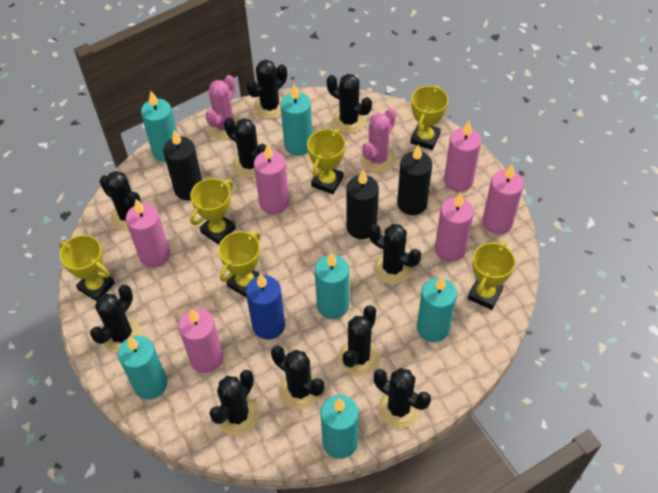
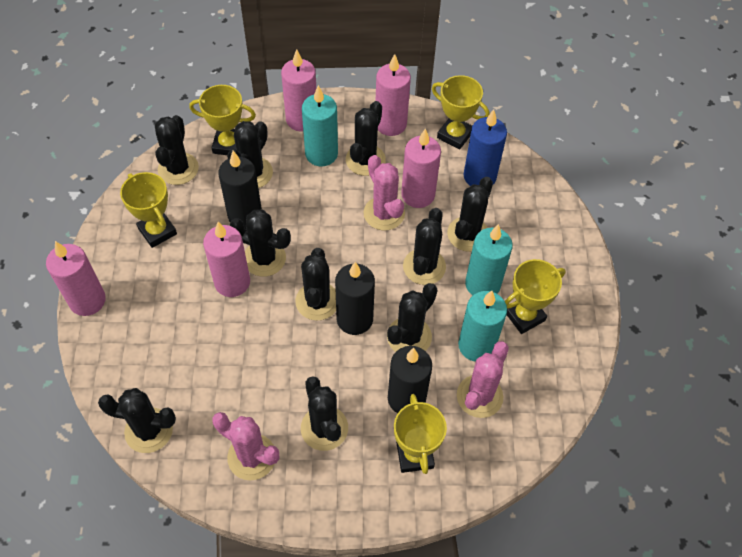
pink cactus: [205,75,240,139] [360,108,396,173] = 2 -> [212,412,279,480] [363,155,405,231] [457,341,509,418] = 3
pink candle: [126,199,170,268] [179,308,223,373] [254,144,289,215] [435,192,474,262] [444,121,481,192] [482,164,524,234] = 6 -> [46,241,106,316] [203,222,250,297] [281,49,316,132] [376,54,411,136] [401,128,441,208] = 5
turquoise candle: [118,336,168,399] [141,91,177,162] [280,84,312,156] [315,252,349,319] [320,395,359,459] [417,276,457,342] = 6 -> [302,85,338,167] [458,291,507,362] [465,224,513,295] = 3
yellow trophy: [59,235,115,301] [190,178,236,245] [218,231,261,298] [307,129,345,194] [410,85,448,150] [468,241,515,310] = 6 -> [120,172,177,248] [189,85,256,155] [394,394,447,474] [432,75,489,150] [505,259,566,334] = 5

